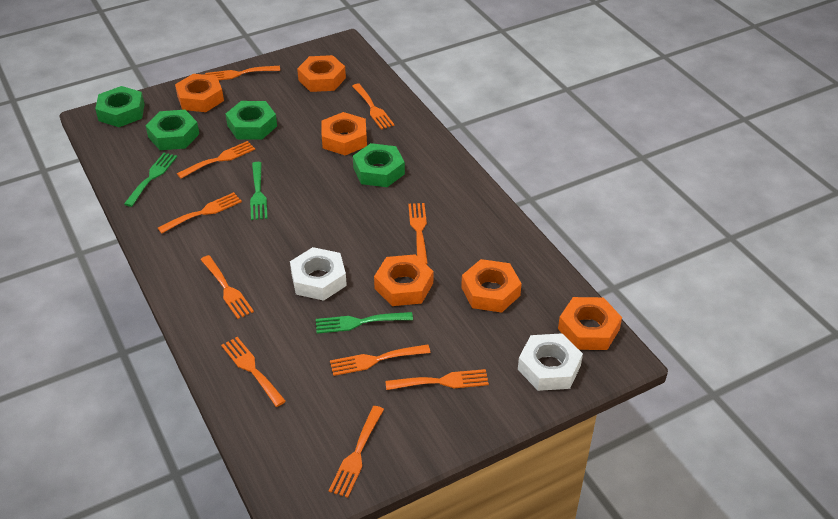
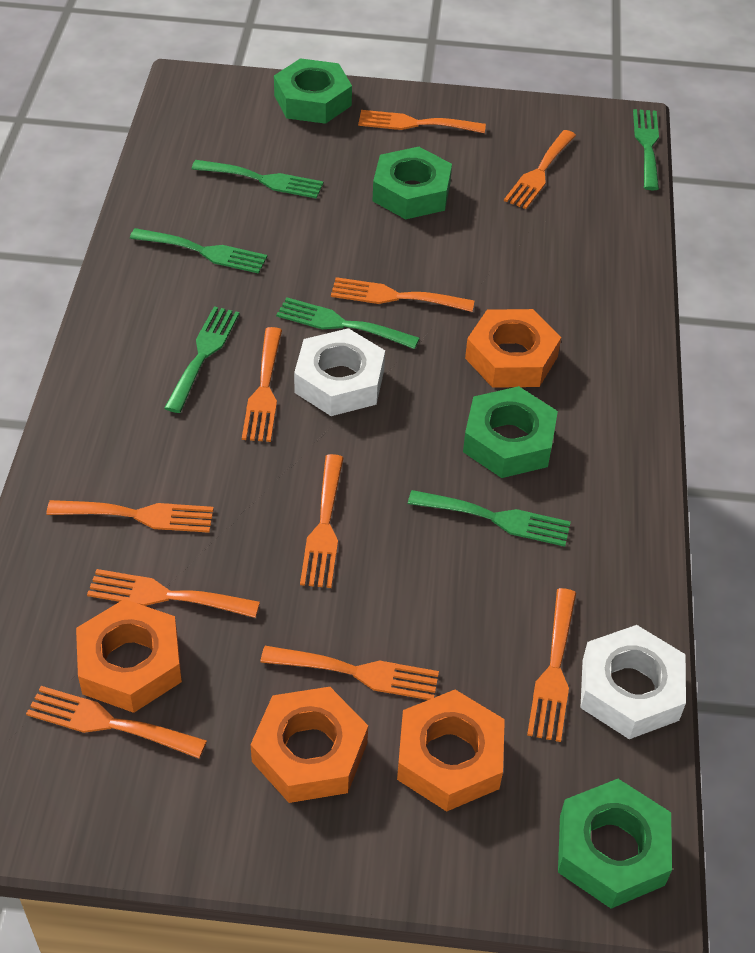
green fork: [124,153,177,207] [250,162,268,220] [316,312,413,334] = 3 -> [130,228,267,274] [164,306,239,413] [192,160,323,199] [276,297,420,349] [408,490,571,547] [633,109,659,190] = 6
orange nut: [175,74,224,112] [297,55,346,92] [322,112,367,155] [374,254,434,306] [461,259,522,313] [558,297,622,350] = 6 -> [76,599,182,713] [250,687,368,803] [397,690,505,811] [465,309,561,388] = 4

